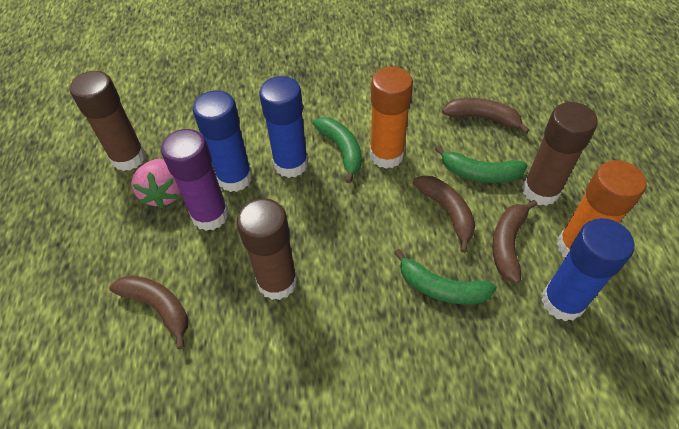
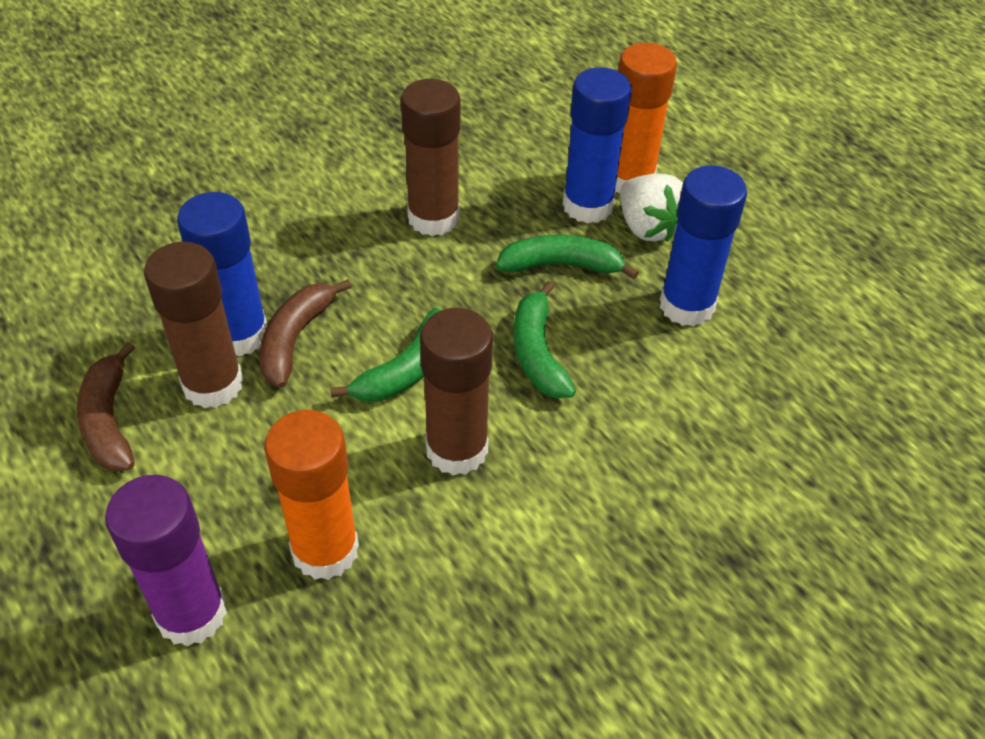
brown banana: [109,275,188,350] [413,175,475,253] [442,98,529,134] [492,200,538,283] = 4 -> [77,342,135,471] [259,279,352,388] = 2
pink strawberry: [131,159,181,208] = 1 -> none = 0
white strawberry: none = 0 -> [620,173,683,242] = 1

